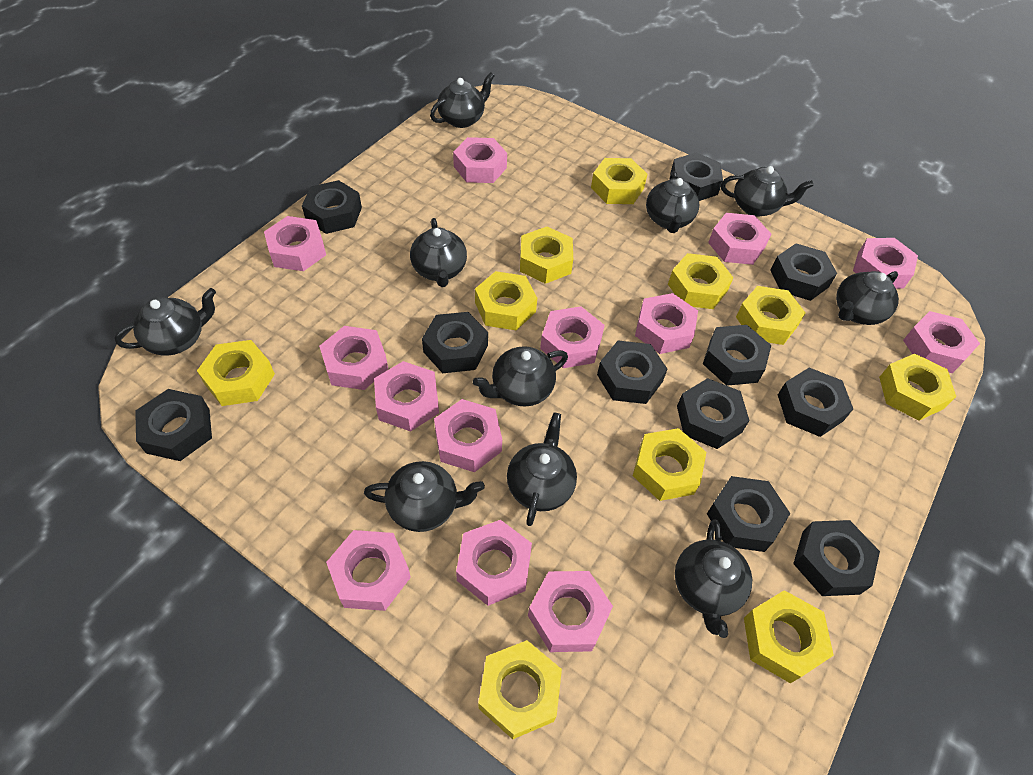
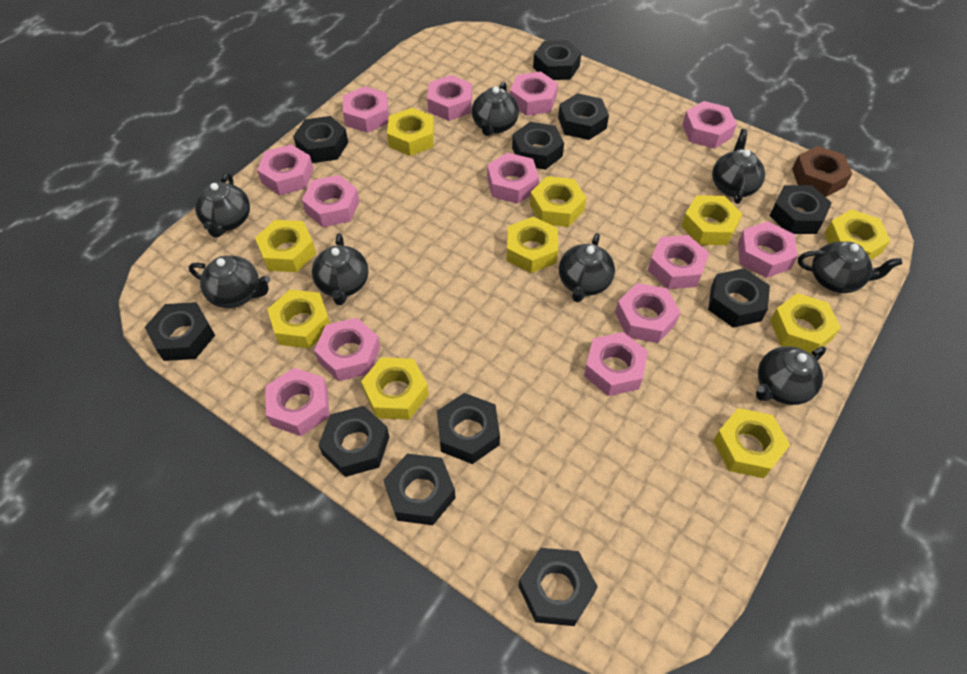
black teapot: [114,288,216,356] [364,461,485,532] [410,218,467,287] [430,72,494,128] [473,346,568,406] [507,412,577,526] [646,171,699,233] [675,519,752,638] [721,166,814,217] [836,271,899,325] = 10 -> [189,256,270,308] [195,172,250,237] [312,233,368,305] [472,82,519,136] [559,233,615,302] [712,129,765,204] [756,346,826,405] [798,242,902,293] = 8
brown nut: none = 0 -> [792,146,852,197] = 1

